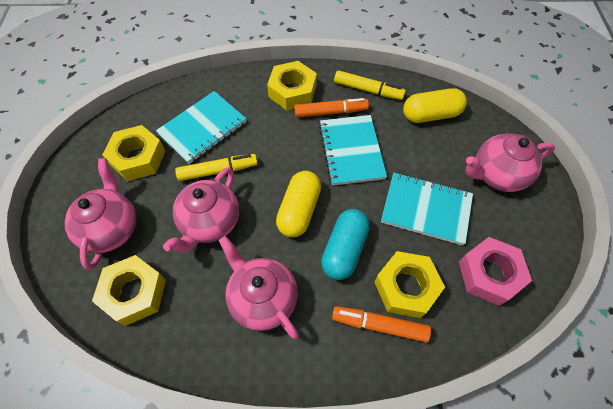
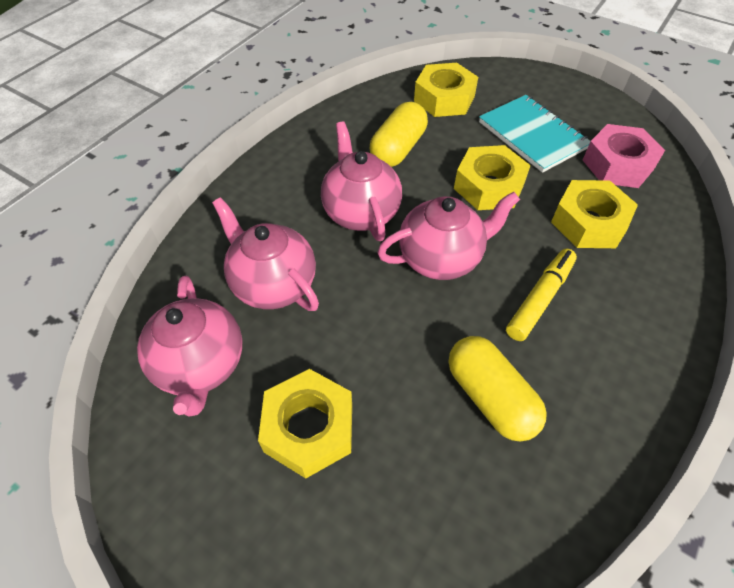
orange marker: [294,98,369,118] [332,306,431,342] = 2 -> none = 0
turquoise capsule: [321,209,370,280] = 1 -> none = 0
turquoise notebook: [156,91,246,164] [319,115,387,185] [381,173,473,245] = 3 -> [479,95,591,173] = 1
yellow marker: [175,154,258,181] [334,70,406,100] = 2 -> [506,249,577,341] = 1

